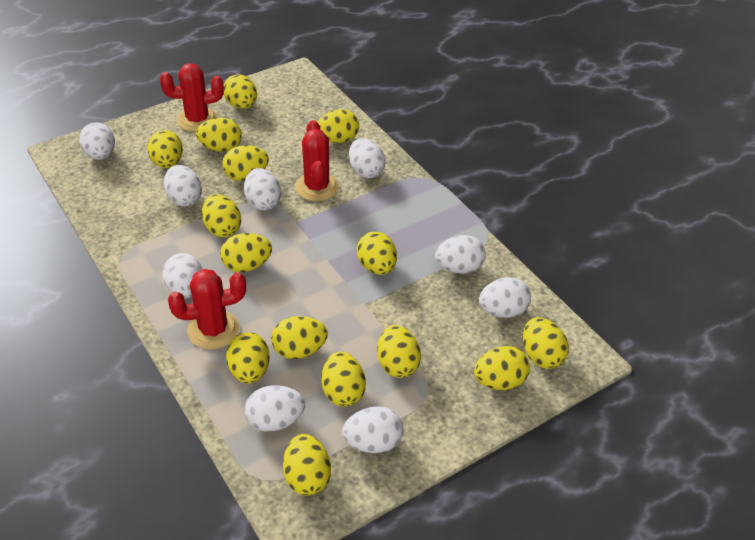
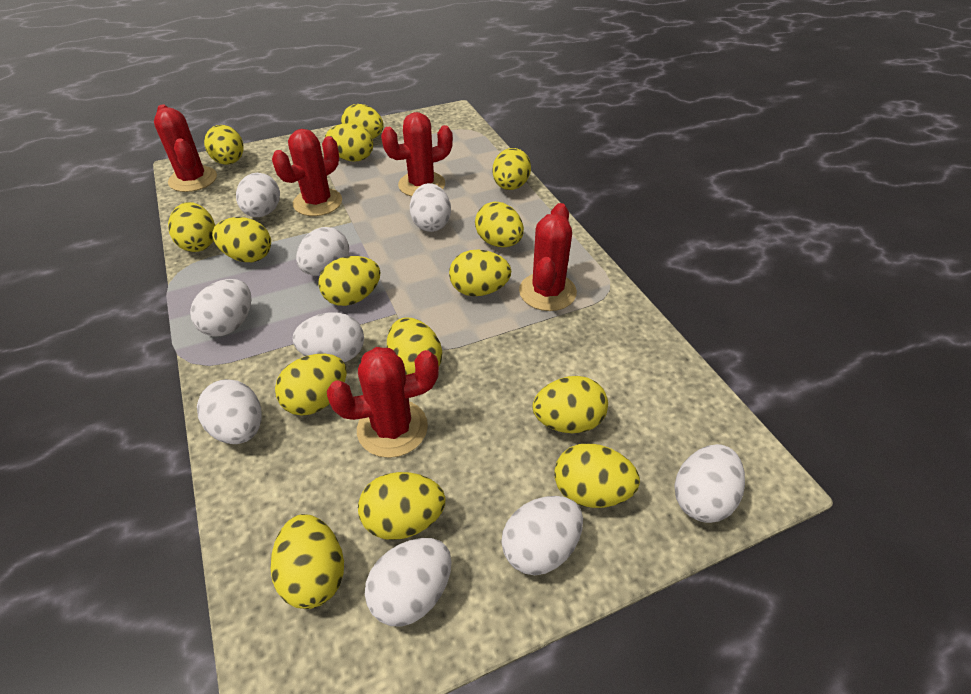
red cactus: [160,63,224,132] [168,269,246,350] [295,120,339,201] = 3 -> [154,104,217,192] [272,129,342,216] [327,347,439,458] [381,112,453,197] [519,203,577,311] = 5

